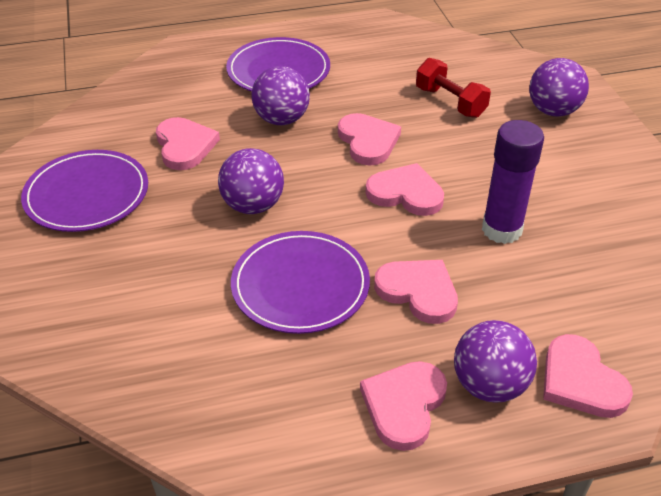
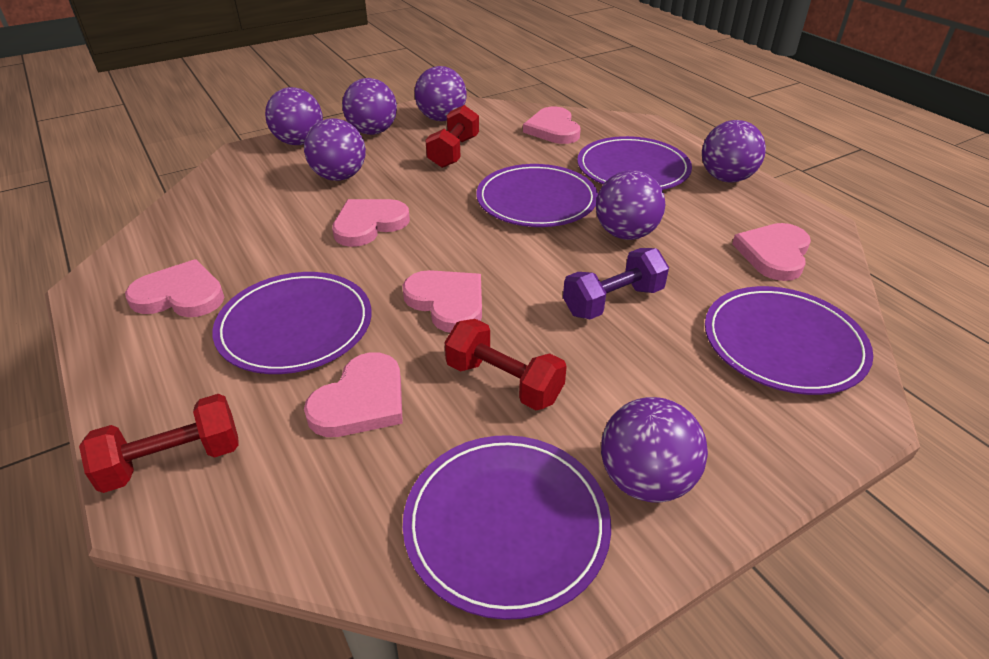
purple ball: [218,148,284,214] [251,66,310,125] [454,320,537,403] [529,58,589,117] = 4 -> [265,87,323,145] [304,118,366,181] [342,78,397,135] [415,66,467,121] [596,170,665,240] [601,397,708,503] [702,120,766,183] = 7
purple dumbbell: none = 0 -> [563,248,669,319] = 1
purple glue stick: [482,120,544,244] = 1 -> none = 0
purple plate: [21,150,148,232] [226,37,330,91] [231,231,370,334] = 3 -> [212,272,372,374] [403,435,611,620] [476,164,598,227] [577,136,692,190] [705,286,873,395] = 5
red dumbbell: [416,58,491,118] = 1 -> [79,394,238,493] [426,105,479,168] [445,319,567,410] = 3

